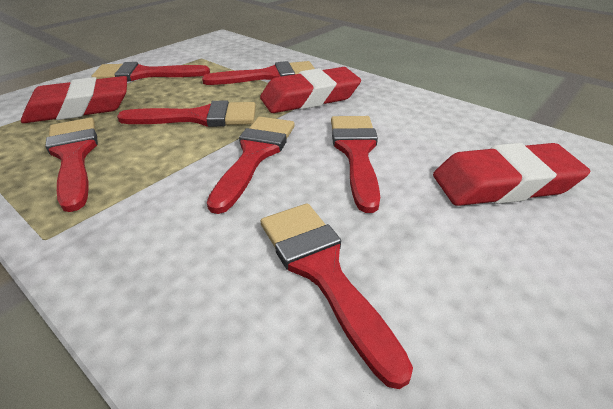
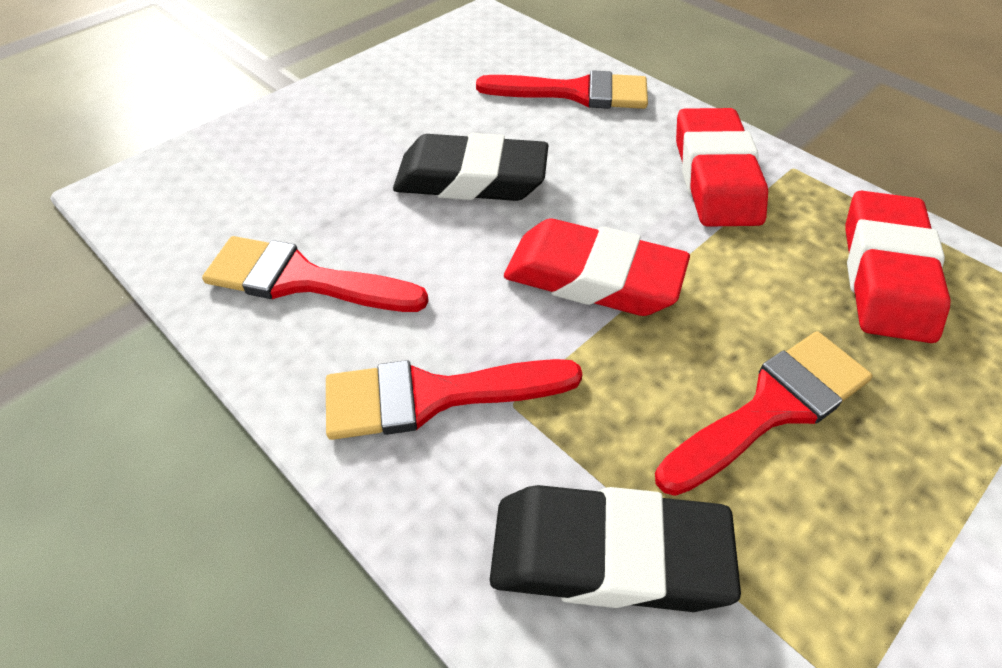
black eraser: none = 0 -> [393,133,548,201] [490,485,741,612] = 2
red brush: [45,118,98,212] [91,62,210,81] [117,100,256,127] [202,61,315,85] [207,117,295,214] [261,203,413,389] [331,116,380,213] = 7 -> [202,236,429,312] [326,359,583,440] [476,70,648,109] [655,331,872,496] = 4

